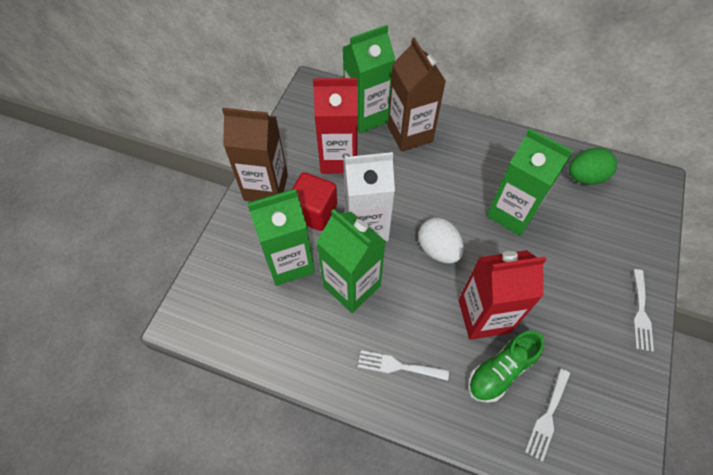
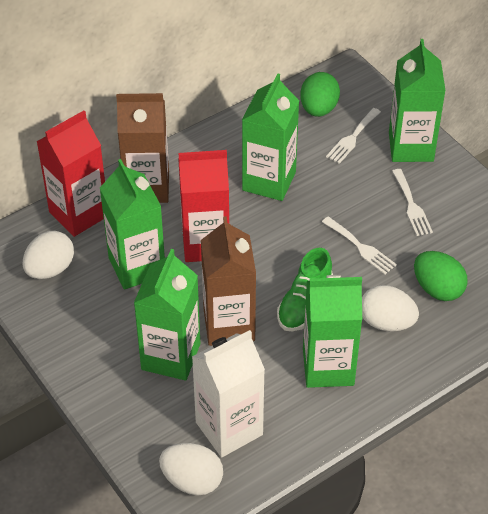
green carton: [247,189,315,286] [316,209,386,313] [342,25,396,133] [487,129,573,236] = 4 -> [100,159,165,289] [134,249,200,381] [242,73,299,201] [303,275,362,388] [389,39,446,162] = 5
green egg: [569,148,617,185] = 1 -> [300,72,340,117] [414,251,468,301] = 2
red cube: [292,172,337,231] = 1 -> none = 0
white egg: [418,218,464,263] = 1 -> [23,231,74,279] [159,443,223,496] [362,285,419,332] = 3

